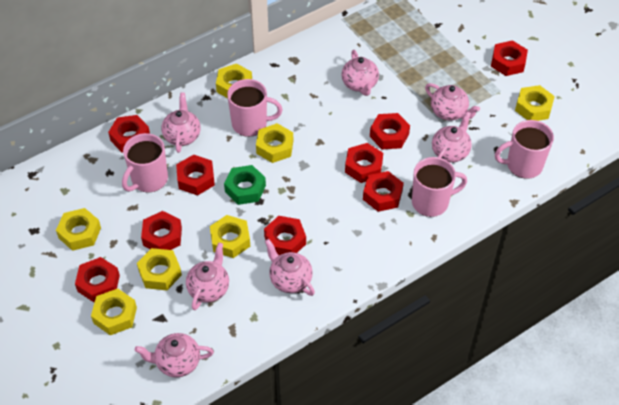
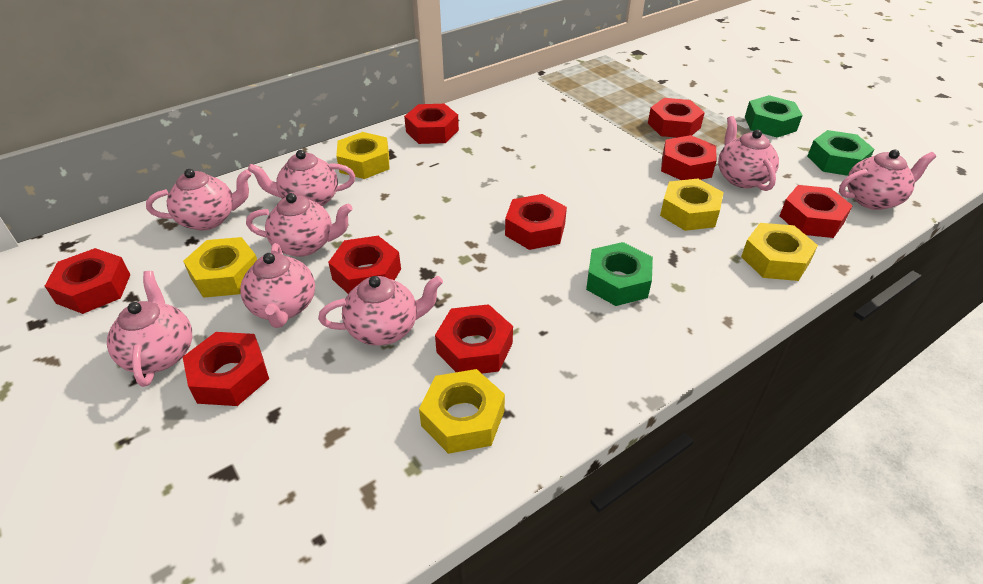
green nut: [224,165,266,205] = 1 -> [586,242,653,306] [745,95,803,137] [807,130,875,176] = 3
pink mug: [122,133,168,192] [227,79,283,137] [412,157,467,217] [495,120,554,179] = 4 -> none = 0
pink teapot: [135,333,214,377] [162,93,201,153] [186,243,229,310] [265,239,315,296] [342,50,379,96] [425,83,480,121] [432,111,472,162] = 7 -> [107,271,192,387] [146,169,251,230] [240,243,315,328] [246,193,353,257] [248,150,355,206] [318,276,443,346] [718,116,779,191] [839,149,936,210] = 8
yellow nut: [56,208,101,251] [91,289,137,335] [137,248,182,290] [210,215,250,258] [216,64,252,98] [256,123,293,163] [515,85,555,121] = 7 -> [183,237,257,298] [336,132,389,179] [419,369,505,454] [660,179,724,231] [741,223,818,281] = 5

